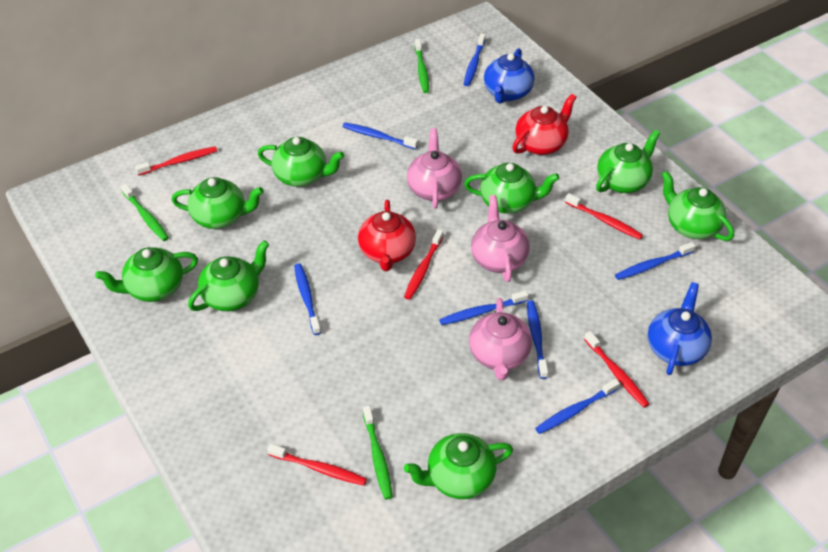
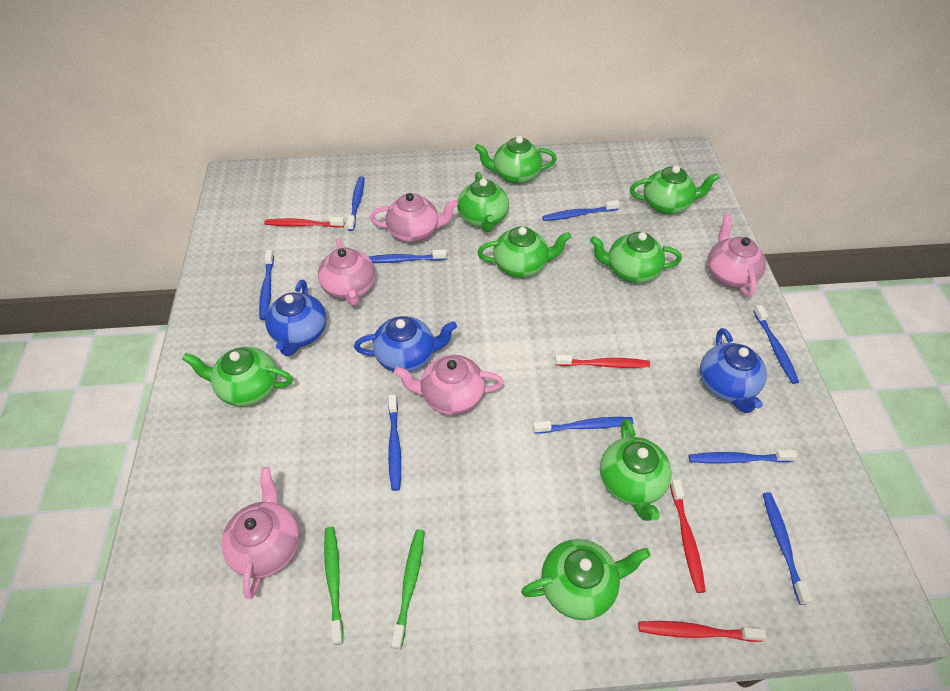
blue teapot: [484,48,534,104] [648,282,712,375] = 2 -> [265,280,327,356] [354,316,457,372] [700,328,767,413] = 3
blue toothbrush: [294,263,321,335] [343,123,418,149] [439,290,528,325] [464,34,486,86] [527,300,548,379] [535,379,620,434] [615,242,696,280] = 7 -> [259,250,274,320] [347,176,365,231] [369,249,447,263] [388,395,401,491] [533,417,633,434] [542,200,620,221] [688,450,797,464] [753,305,799,384] [763,492,812,605] = 9
green toothbrush: [121,184,169,241] [363,406,393,500] [415,39,429,93] = 3 -> [324,527,343,645] [391,529,425,649] = 2
pink teapot: [407,128,462,209] [469,298,532,380] [471,195,530,282] = 3 -> [221,467,299,599] [318,238,375,306] [370,193,458,243] [394,355,504,415] [707,214,766,297] = 5
red teapot: [358,200,416,271] [512,94,576,155] = 2 -> none = 0
red toothbrush: [135,146,217,176] [267,444,367,486] [404,229,443,300] [565,193,643,240] [584,331,649,408] = 5 -> [264,217,344,227] [555,355,650,368] [638,621,767,642] [670,479,706,593] = 4

